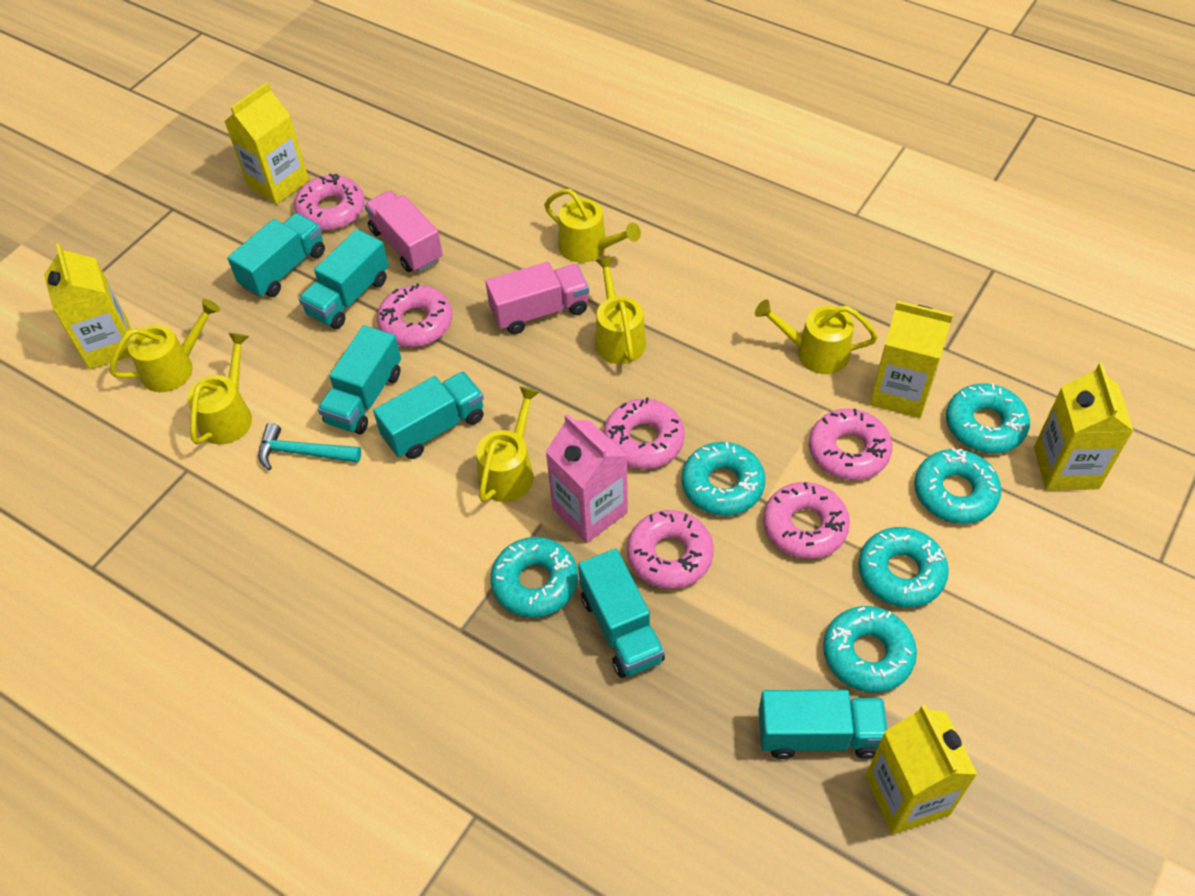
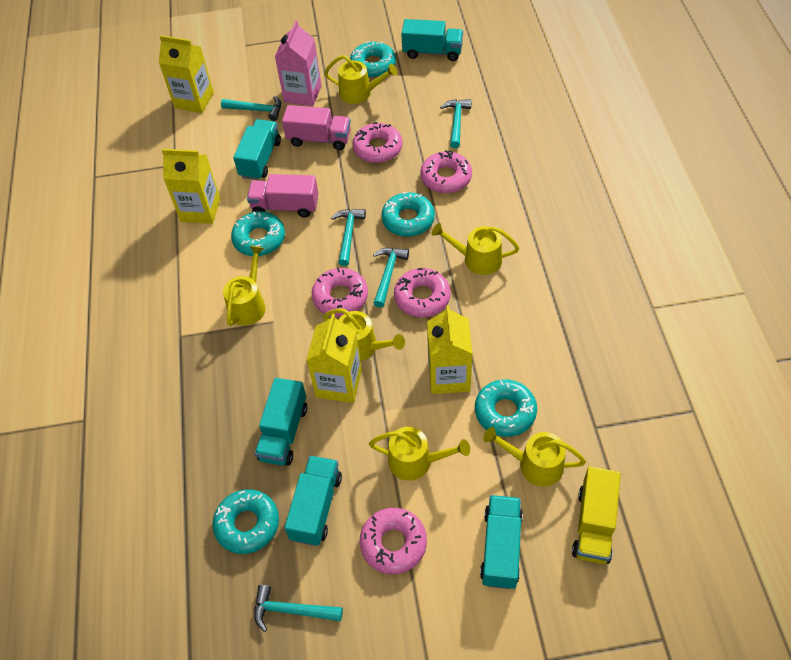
pink donut: [294,173,365,230] [377,283,452,347] [603,397,685,469] [627,510,714,589] [763,482,850,559] [809,409,892,480] = 6 -> [312,268,368,317] [352,122,403,163] [360,508,427,574] [394,268,451,317] [420,150,472,193] = 5
turquoise donut: [490,537,578,618] [682,442,765,516] [823,606,917,693] [858,527,949,608] [914,448,1002,524] [946,383,1030,453] = 6 -> [213,489,279,554] [231,211,285,256] [350,41,396,78] [381,192,435,237] [475,379,537,437] = 5
turquoise hammer: [258,423,361,470] = 1 -> [221,96,281,121] [254,585,343,632] [331,209,366,266] [373,248,409,308] [440,99,472,148] = 5
turquoise truck: [227,213,325,298] [299,229,389,329] [318,325,401,434] [373,371,484,459] [578,549,665,678] [758,690,888,759] = 6 -> [233,119,281,180] [255,378,307,466] [284,456,342,546] [401,19,463,61] [480,495,523,589] = 5
yellow carton: [44,244,133,370] [224,82,309,205] [866,704,978,834] [870,301,953,418] [1034,363,1134,491] = 5 -> [159,35,214,113] [162,149,220,224] [306,314,362,403] [427,305,473,394] = 4
yellow truck: none = 0 -> [572,466,621,564] = 1

